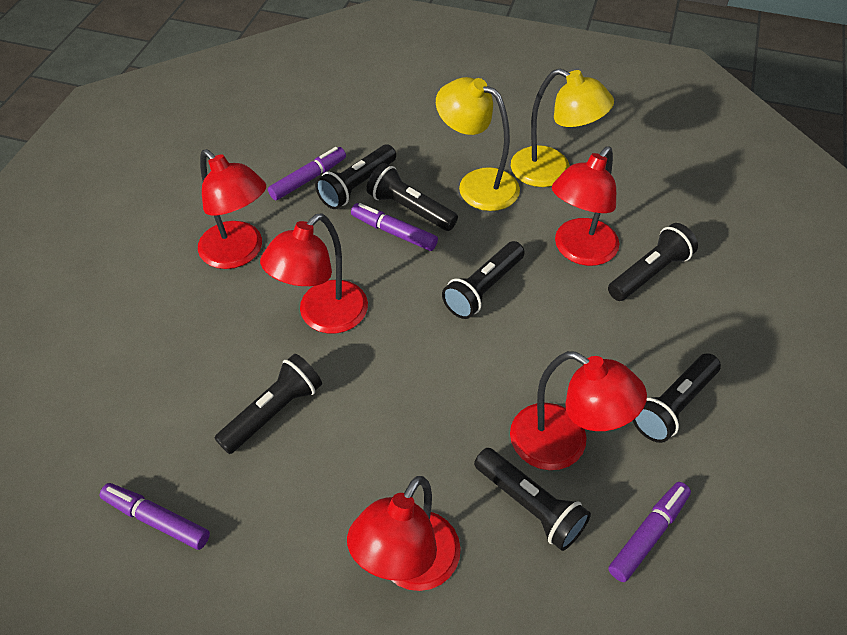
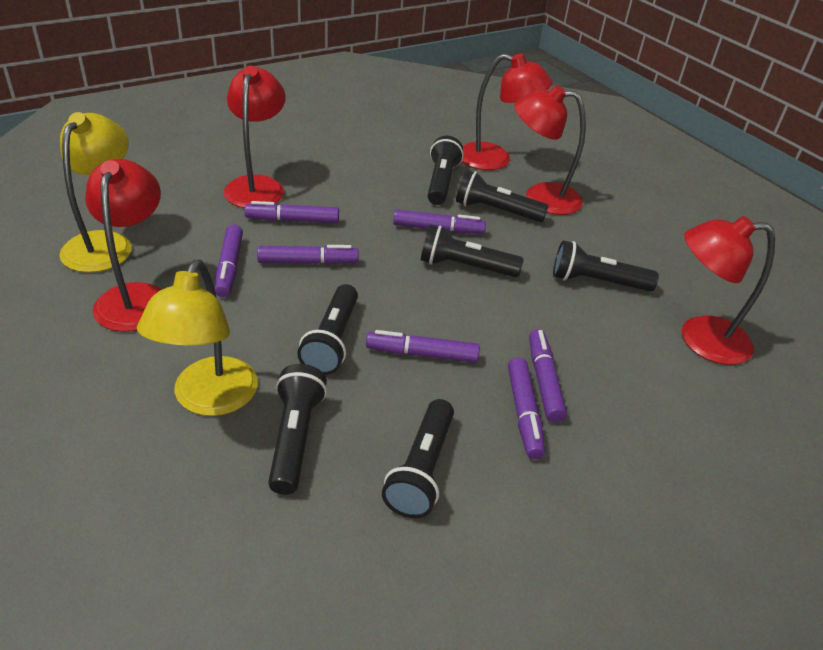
purple marker: [99,483,210,550] [268,147,346,200] [351,203,438,251] [608,482,691,582] = 4 -> [215,225,243,297] [244,201,339,223] [257,245,359,265] [366,330,480,363] [393,209,486,234] [508,358,545,459] [529,329,567,423] = 7

